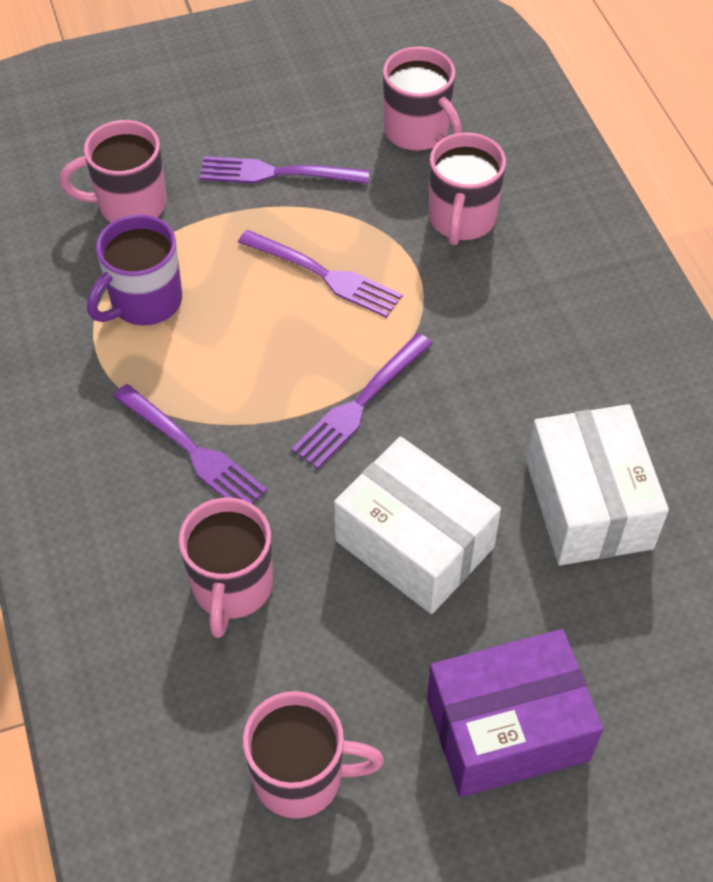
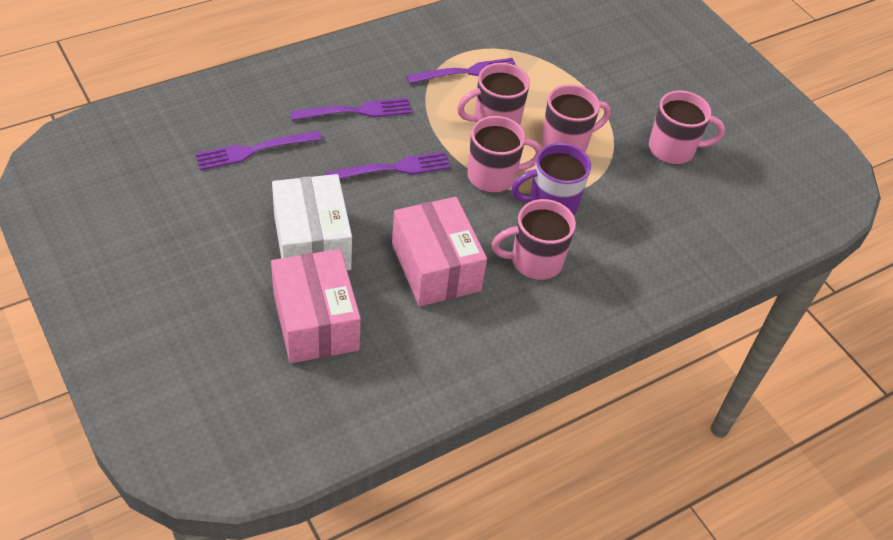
pink box: none = 0 -> [271,249,361,363] [392,197,487,306] = 2
purple box: [427,629,603,797] = 1 -> none = 0
white box: [334,437,501,614] [526,404,669,565] = 2 -> [272,174,352,271] = 1

